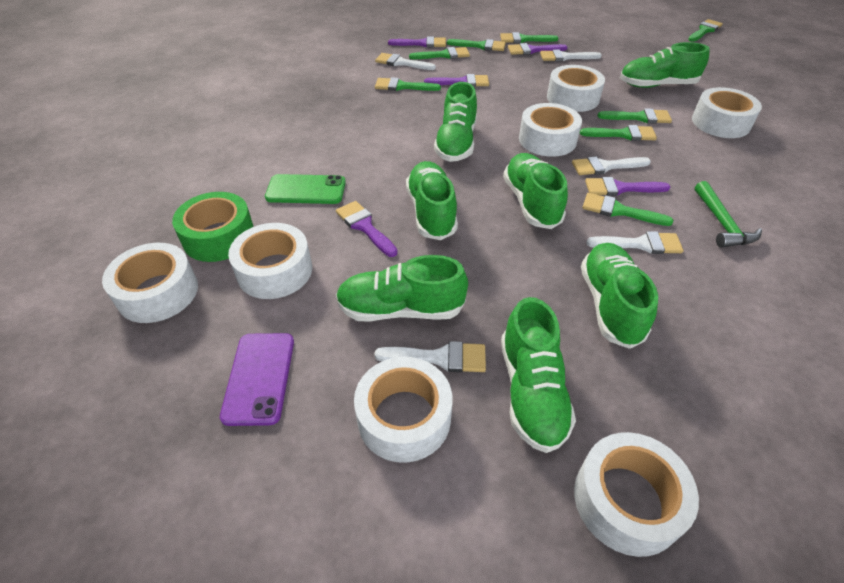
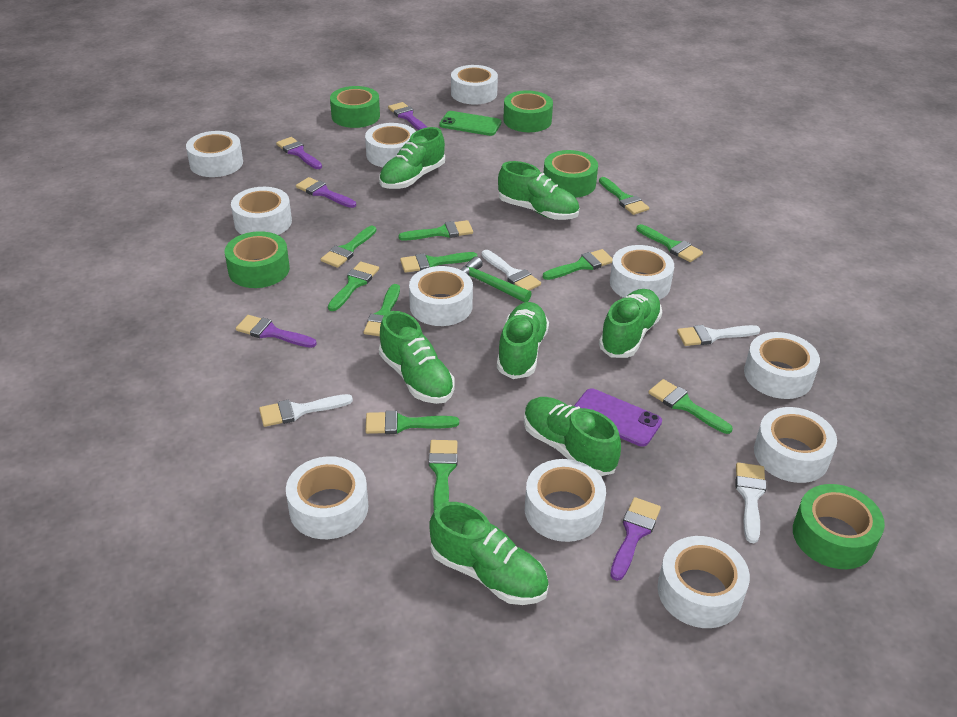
green brush: [375,77,441,91] [409,47,470,59] [447,39,506,51] [500,32,558,43] [580,125,657,141] [582,193,673,226] [597,108,672,123] [688,19,723,42] = 8 -> [321,226,376,268] [328,262,379,311] [364,284,400,336] [365,411,459,434] [398,220,473,241] [400,252,477,273] [428,440,458,511] [543,249,613,280] [599,177,649,215] [636,224,703,262] [648,379,733,434] = 11
green tape: [172,192,254,262] = 1 -> [225,231,290,288] [330,86,380,128] [503,90,553,132] [544,150,598,198] [793,484,885,569] = 5
white brush: [374,341,486,372] [375,53,436,70] [540,50,602,61] [572,156,651,175] [586,231,684,254] = 5 -> [259,394,353,427] [482,250,541,291] [677,325,760,346] [735,462,766,543] = 4
white tape: [102,243,198,323] [228,223,312,299] [354,357,452,463] [519,103,582,157] [547,65,605,112] [574,432,699,557] [692,87,762,138] = 7 -> [186,131,243,177] [231,187,292,235] [286,456,368,539] [365,123,416,167] [409,266,473,326] [451,65,498,105] [525,459,606,542] [610,245,674,300] [657,536,750,628] [744,332,820,399] [754,407,837,483] = 11

